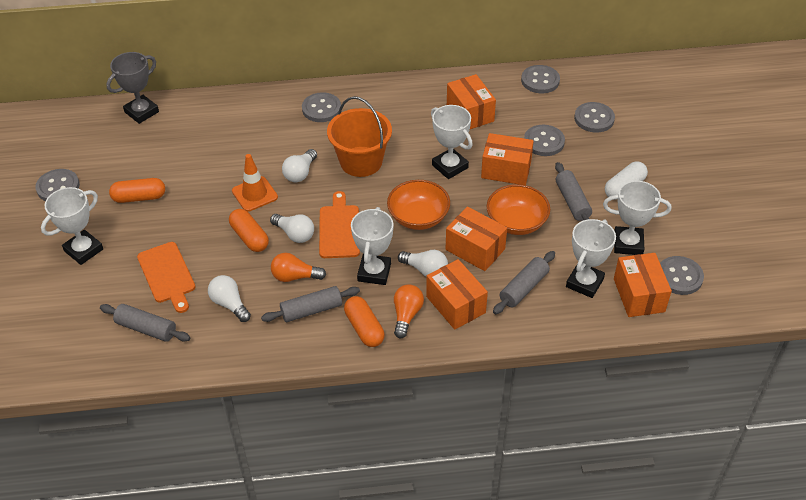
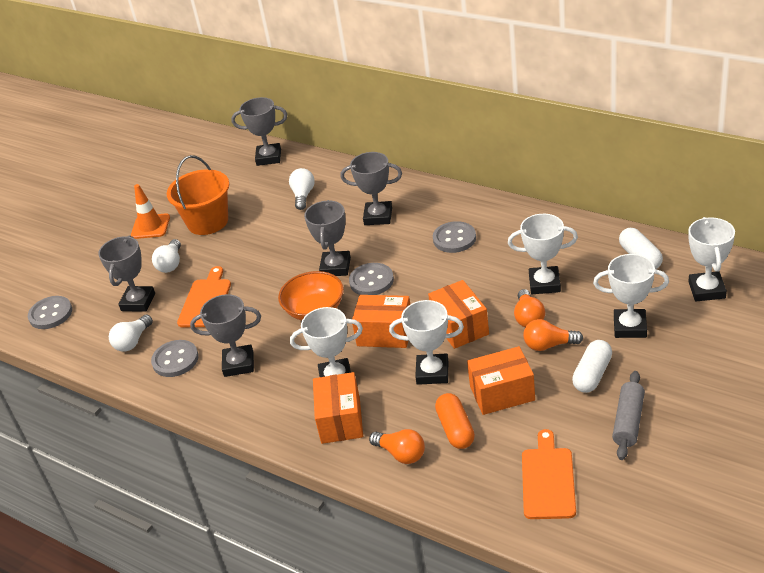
grey button: [35,169,80,201] [302,92,341,122] [521,65,560,93] [524,125,565,156] [574,102,615,133] [660,256,704,295] = 6 -> [28,296,72,329] [151,340,199,377] [349,263,394,295] [433,221,476,253] = 4
grey rolling pin: [100,304,190,342] [261,286,360,322] [493,251,555,314] [555,162,592,221] = 4 -> [612,371,645,460] = 1
grey trophy: [106,52,159,124] = 1 -> [98,236,155,312] [190,294,261,377] [231,97,288,166] [304,200,351,276] [340,152,402,225] = 5
orange bowl: [387,180,450,230] [487,184,550,235] = 2 -> [278,271,344,320] = 1
orange box: [426,259,488,330] [446,207,507,271] [447,74,496,129] [481,133,534,185] [614,253,672,317] = 5 -> [313,372,363,444] [352,295,410,348] [428,280,489,349] [467,346,535,415] = 4
orange capsule: [109,178,165,203] [229,209,269,252] [344,296,385,347] = 3 -> [435,393,475,449] = 1
orange light bulb: [271,253,326,282] [394,284,424,338] = 2 -> [369,429,425,464] [514,289,545,327] [523,319,583,351] = 3
white capsule: [605,161,648,200] = 1 -> [572,340,612,393] [619,228,663,269] = 2
white light bulb: [208,275,251,322] [270,214,314,243] [282,149,317,182] [398,250,448,277] = 4 -> [109,315,153,352] [152,239,181,273] [289,168,315,210] = 3

